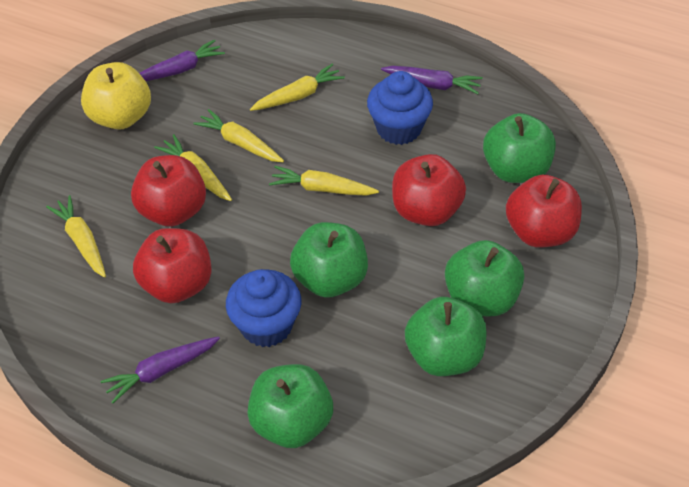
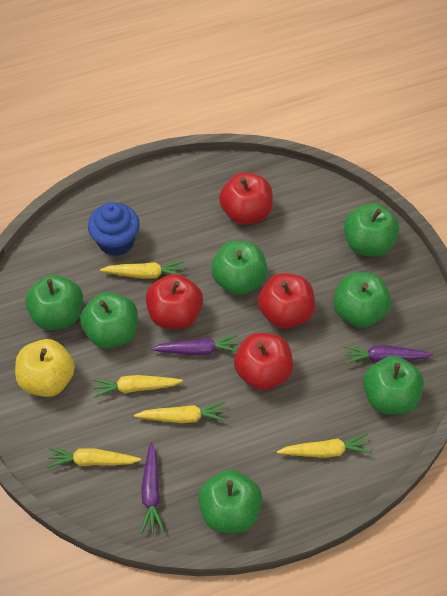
blue cupcake: [226,269,301,347] [367,71,433,145] = 2 -> [88,202,140,256] = 1
green apple: [247,364,333,448] [290,222,368,298] [405,297,487,376] [445,240,524,316] [483,113,556,183] = 5 -> [25,275,83,330] [80,292,138,348] [198,470,262,533] [211,241,268,295] [333,272,391,328] [344,203,399,257] [363,356,424,415] = 7

